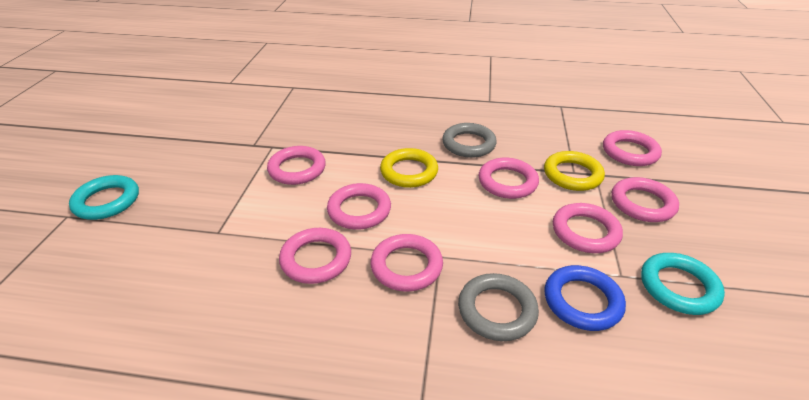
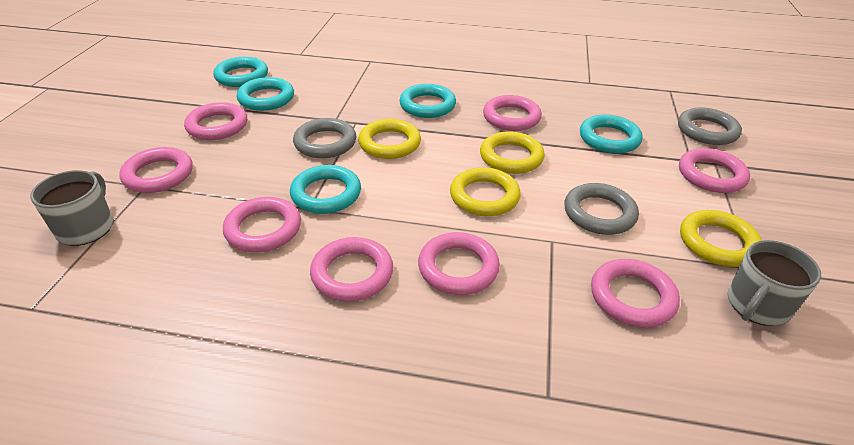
blue ring: [545,265,626,331] = 1 -> none = 0
grey mug: none = 0 -> [30,170,113,246] [728,240,821,326] = 2
grey ring: [442,123,497,158] [458,273,539,341] = 2 -> [293,118,356,158] [564,183,639,235] [678,107,742,145] = 3
turquoise ring: [69,175,139,220] [641,253,725,315] = 2 -> [213,57,268,87] [237,77,294,111] [290,165,361,214] [399,84,456,118] [580,115,643,154] = 5
yellow ring: [380,148,438,188] [544,151,605,191] = 2 -> [358,119,421,159] [450,167,521,216] [480,131,545,174] [680,210,762,267] = 4

